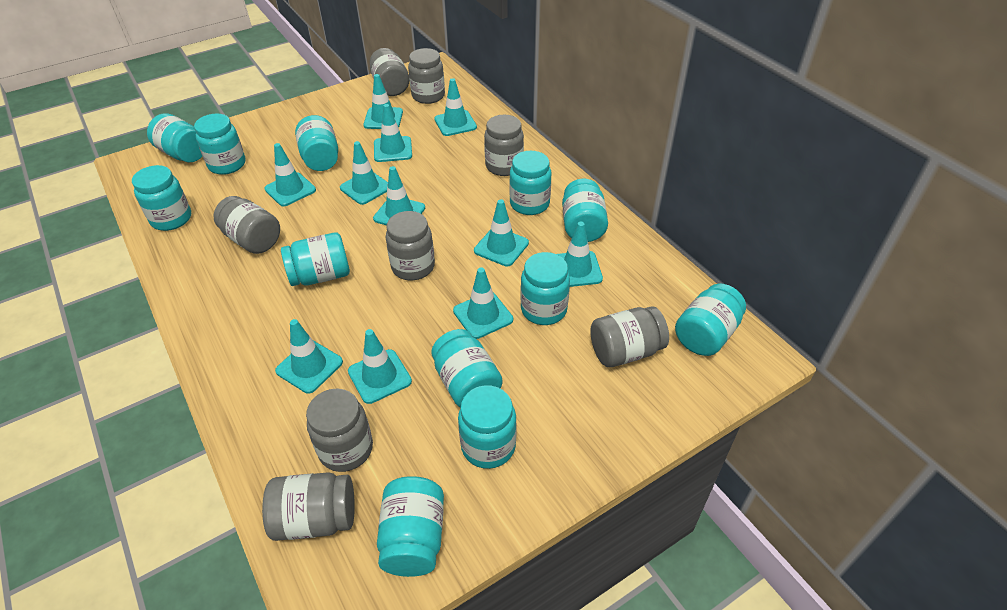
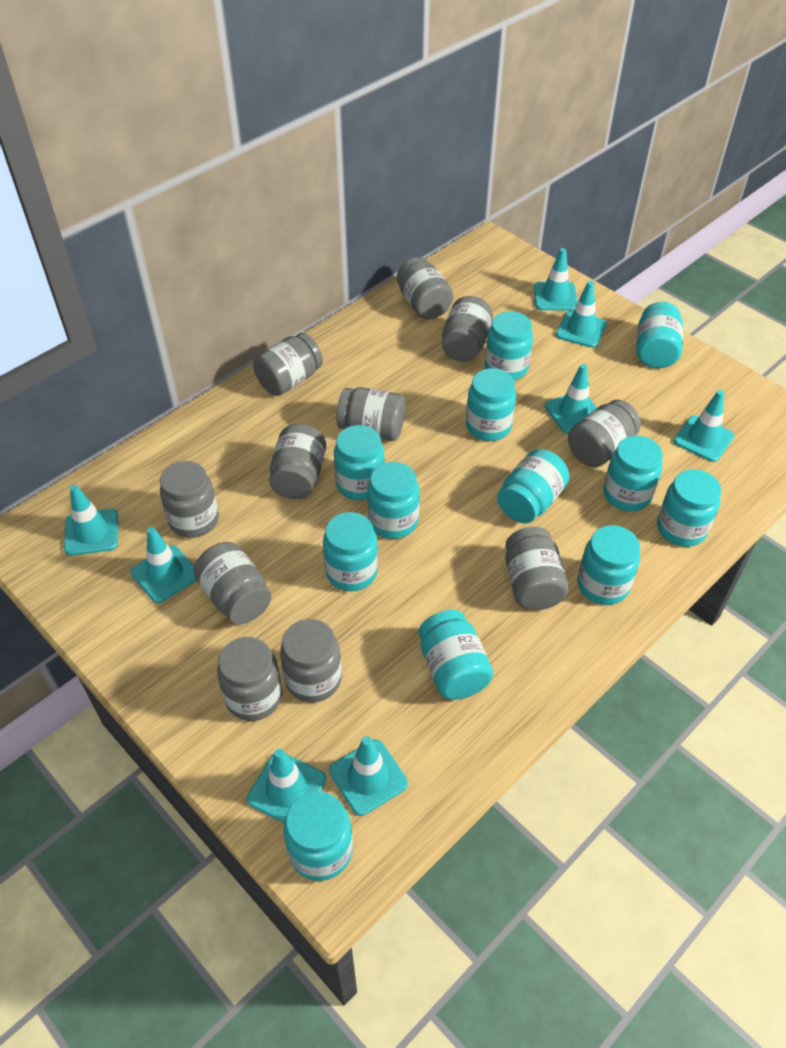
grey jar: [213,196,280,254] [262,472,355,541] [306,389,373,472] [370,48,409,96] [386,211,435,280] [408,48,445,104] [484,115,524,176] [590,306,669,367] = 8 -> [160,461,219,538] [194,542,272,624] [217,637,282,721] [253,333,323,396] [269,424,327,499] [280,619,342,703] [336,387,406,441] [397,257,453,320] [442,296,493,362] [505,527,569,610] [568,400,641,467] = 11
turquoise traffic cone: [264,143,316,206] [275,319,343,393] [340,141,388,205] [348,329,412,404] [363,74,403,129] [373,166,425,226] [374,104,412,162] [434,78,477,136] [453,268,513,339] [474,199,529,266] [557,222,603,287] = 11 -> [64,485,118,556] [131,527,197,603] [247,749,326,823] [329,736,408,816] [534,248,577,311] [545,364,597,434] [556,281,607,348] [674,390,734,462] = 8

